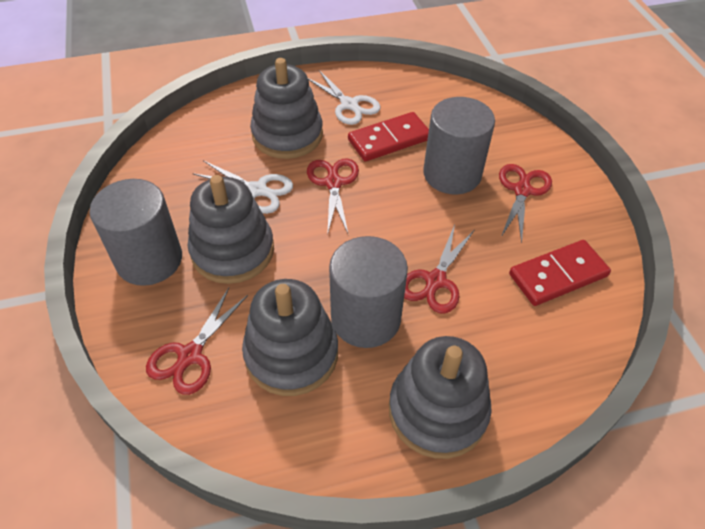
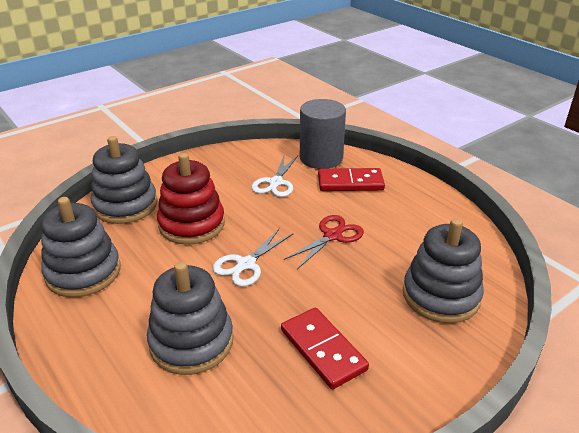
grey cylinder: [90,179,182,286] [329,236,408,348] [423,97,495,194] = 3 -> [300,99,346,169] = 1
red scissors: [146,288,248,395] [307,158,359,235] [404,224,474,314] [499,164,552,244] = 4 -> [284,215,364,269] = 1
red stacking toy: none = 0 -> [157,153,225,245] = 1

